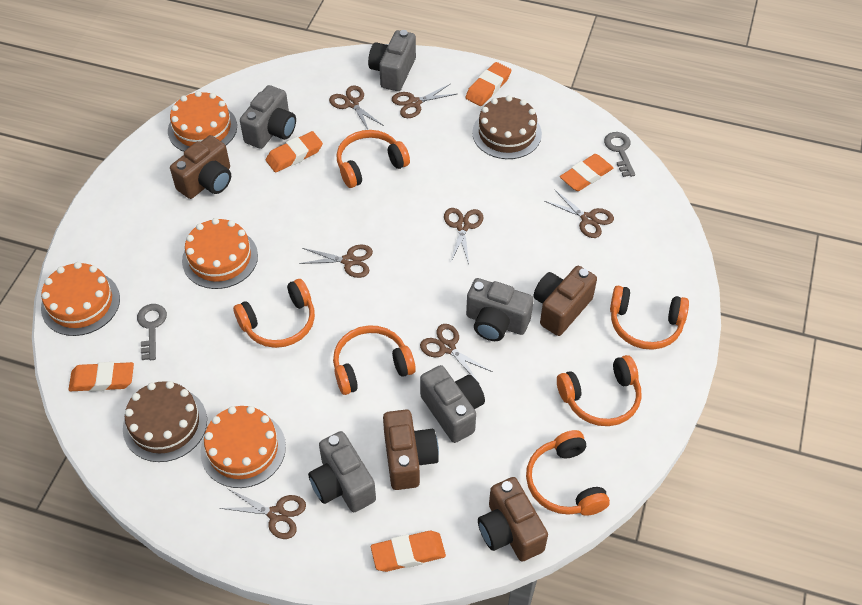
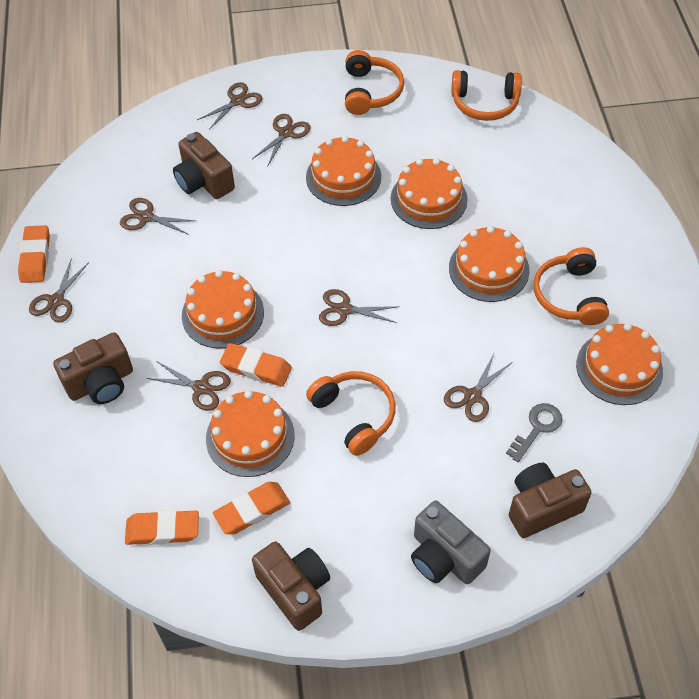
brown cake: [123,381,207,462] [472,96,542,159] = 2 -> none = 0
grey camera: [240,85,296,149] [308,431,376,512] [368,30,416,91] [420,365,485,443] [466,278,534,341] = 5 -> [411,501,491,585] = 1
grey key: [137,304,167,360] [604,132,635,177] = 2 -> [506,403,562,462] = 1
orange cake: [41,262,120,336] [168,91,237,152] [182,218,258,289] [201,406,286,488] = 4 -> [182,270,264,349] [206,390,295,477] [306,136,381,206] [391,158,468,229] [449,226,530,302] [576,323,663,405] = 6
orange eraser: [69,362,134,392] [266,131,323,173] [371,531,446,572] [465,62,511,106] [560,154,613,191] = 5 -> [18,225,50,283] [125,510,199,545] [213,482,290,534] [220,343,292,387] = 4
orange headphones: [233,279,315,348] [333,325,416,395] [337,130,410,188] [526,430,610,516] [557,355,641,426] [610,286,689,350] = 6 -> [306,371,396,456] [345,50,404,115] [451,70,522,121] [534,247,609,325] = 4

